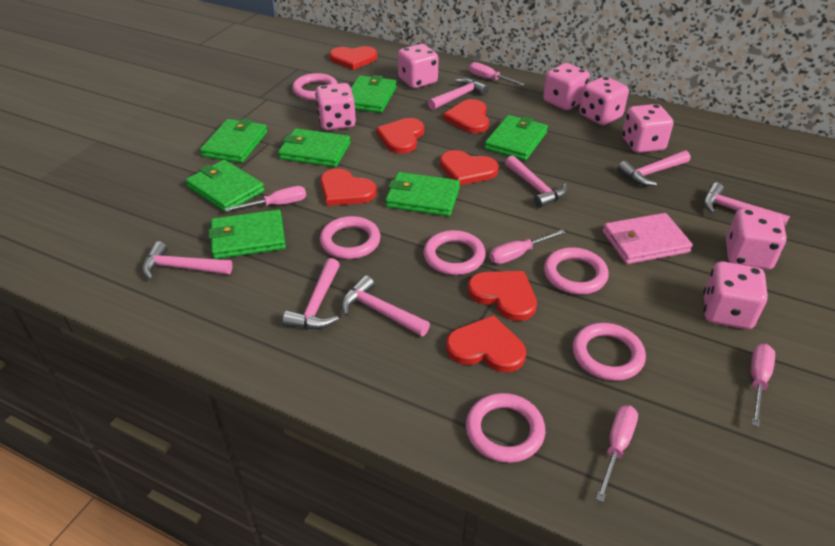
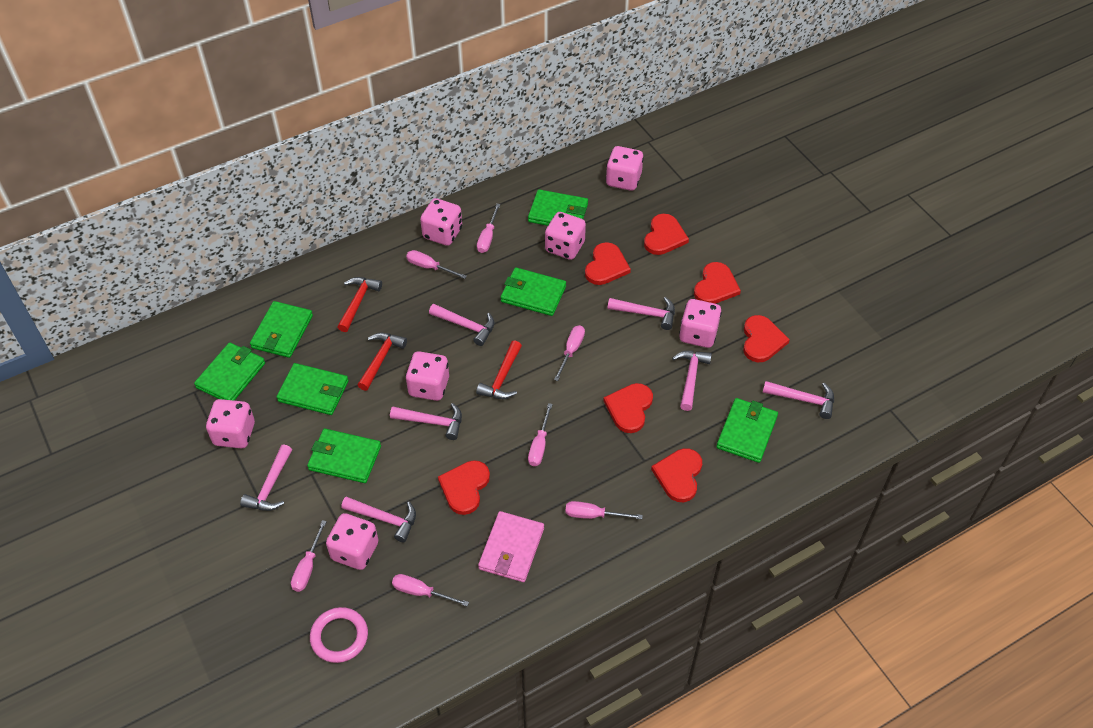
pink ring: [292,73,338,100] [320,216,381,259] [424,230,486,275] [466,393,545,463] [544,247,609,294] [572,323,646,381] = 6 -> [310,607,368,663] = 1
pink screwdriver: [225,186,306,212] [469,62,525,86] [489,229,565,264] [596,405,638,502] [751,344,775,427] = 5 -> [291,520,327,592] [392,574,469,606] [406,250,467,279] [477,204,500,253] [528,403,553,466] [554,325,585,381] [565,501,643,519] = 7
red hammer: none = 0 -> [338,277,382,332] [358,333,407,391] [476,340,522,399] = 3

